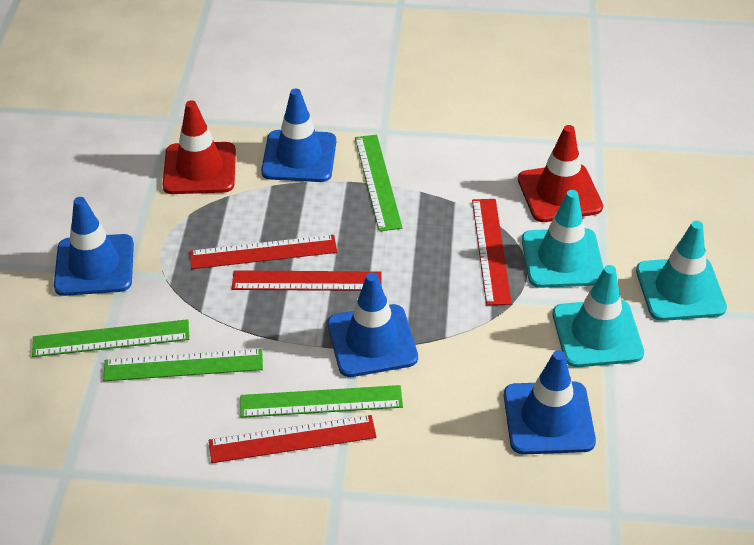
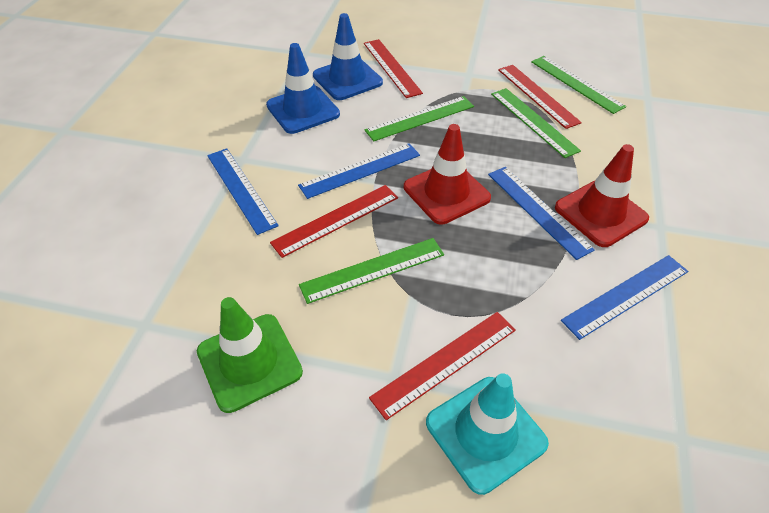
blue ruler: none = 0 -> [207,148,279,235] [298,143,420,199] [488,167,595,260] [561,255,688,340] = 4
blue traffic cone: [54,197,134,296] [261,89,336,182] [328,272,418,377] [504,350,596,454] = 4 -> [266,43,340,134] [313,13,383,100] = 2
green traffic cone: none = 0 -> [197,297,303,413] = 1
turquoise traffic cone: [522,190,604,288] [553,265,644,367] [636,221,727,321] = 3 -> [426,373,549,495] = 1

